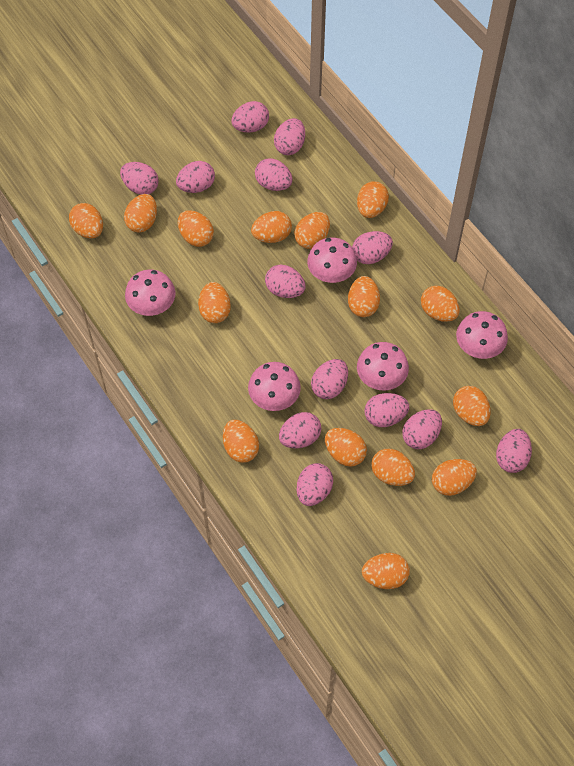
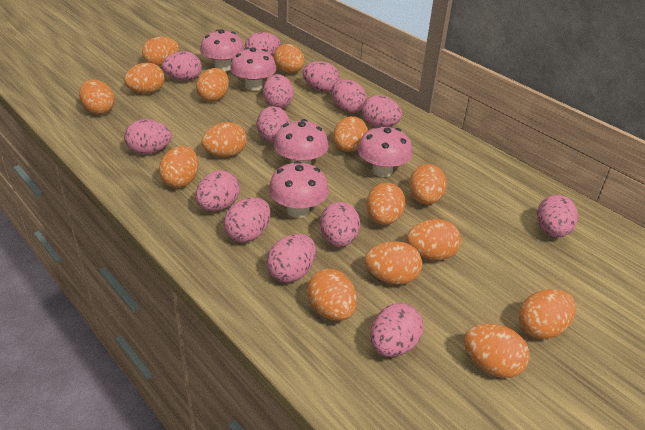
pink egg: [120,162,159,195] [176,161,215,193] [231,101,269,133] [255,158,292,191] [265,265,305,298] [274,118,305,155] [279,412,321,448] [297,463,333,506] [311,359,348,399] [352,231,393,264] [365,393,409,427] [402,409,442,449] [496,429,532,473] = 13 -> [124,119,172,154] [162,51,202,81] [195,170,240,211] [224,197,271,243] [245,32,280,56] [257,106,290,142] [263,74,294,109] [266,234,316,283] [302,61,340,92] [320,202,360,247] [332,79,367,113] [362,95,402,127] [370,303,423,357] [537,195,578,237] = 14

